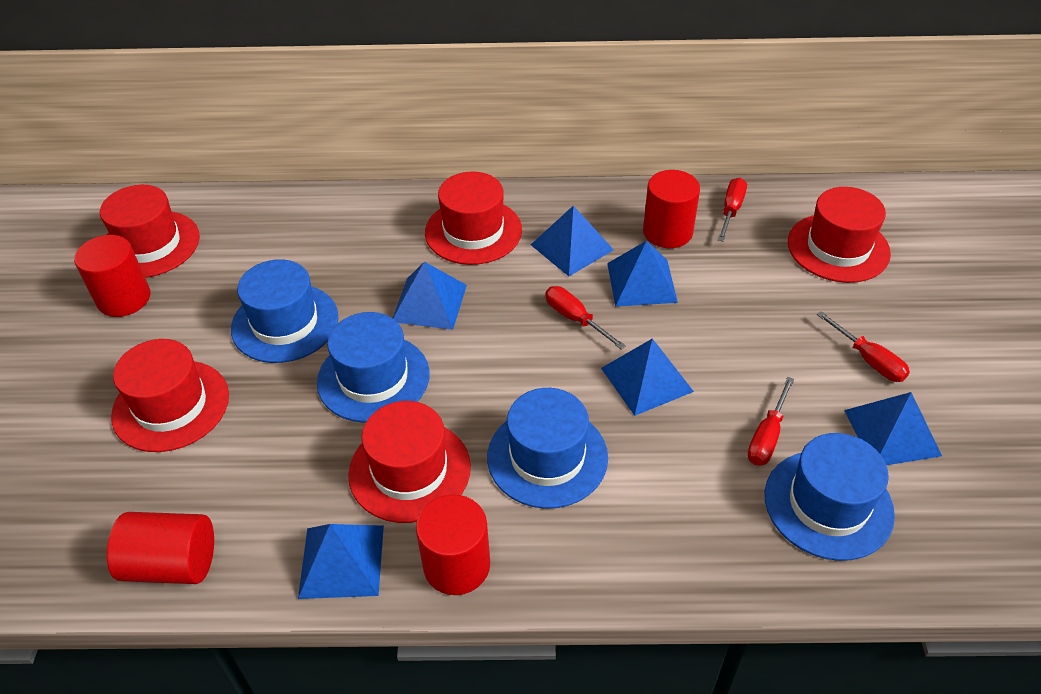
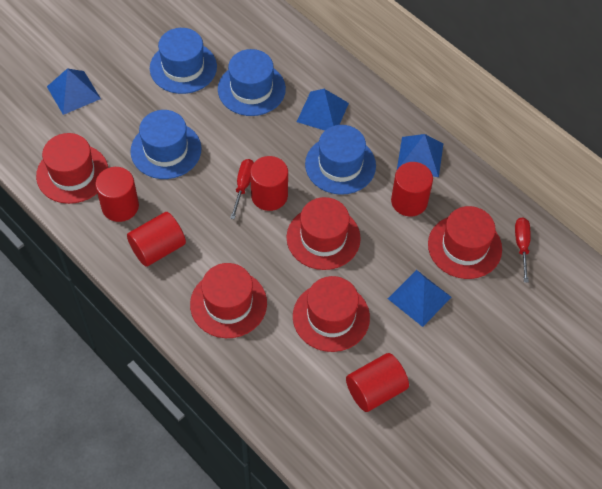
blue pyramid: [298,524,384,599] [393,262,467,330] [531,205,614,276] [601,339,694,416] [607,241,678,307] [844,392,942,465] = 6 -> [47,68,101,115] [297,89,349,131] [388,270,452,327] [397,134,444,177] = 4
red cylinder: [74,235,150,317] [107,512,214,584] [416,494,490,595] [643,170,700,248] = 4 -> [95,167,139,222] [127,212,186,267] [250,156,288,211] [346,353,409,412] [391,162,433,217] = 5
red screwdriver: [545,286,626,350] [718,178,747,242] [747,377,794,466] [817,311,910,382] = 4 -> [230,159,254,219] [515,217,531,283] = 2

